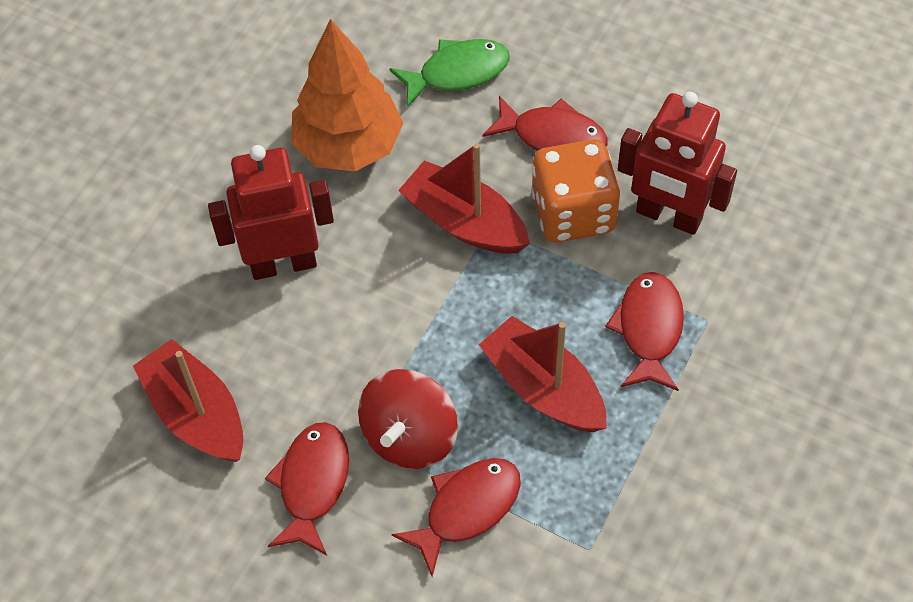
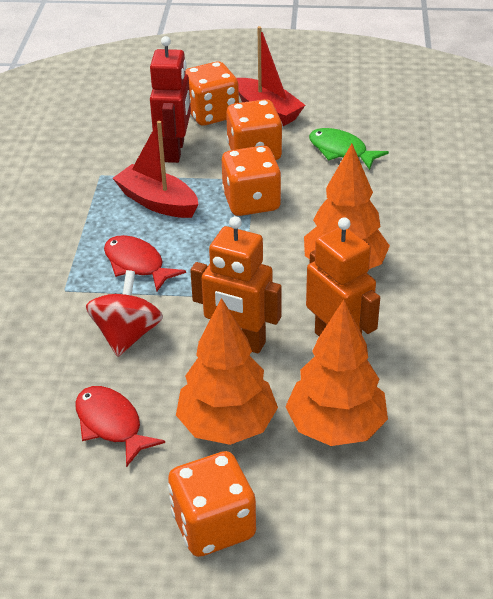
orange dice: [531,139,620,243] = 1 -> [168,451,256,557] [185,61,239,126] [222,146,282,216] [226,99,283,160] = 4
orange robot: none = 0 -> [190,216,282,354] [306,217,380,336] = 2
orange tree: [291,19,403,171] = 1 -> [176,298,278,445] [285,300,388,446] [304,143,390,269] = 3
red boat: [133,339,244,462] [398,143,530,254] [479,316,607,432] = 3 -> [113,121,198,218] [237,26,305,126] = 2
red fish: [265,422,349,555] [391,458,521,577] [483,96,608,151] [605,272,684,391] = 4 -> [75,386,165,467] [104,235,186,291] = 2
red robot: [208,145,334,280] [618,92,737,235] = 2 -> [150,36,191,163] = 1

